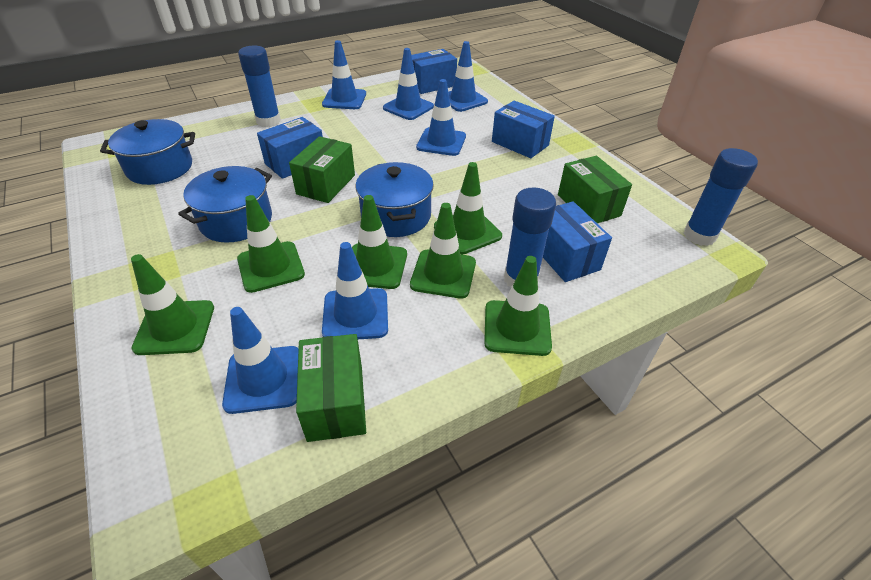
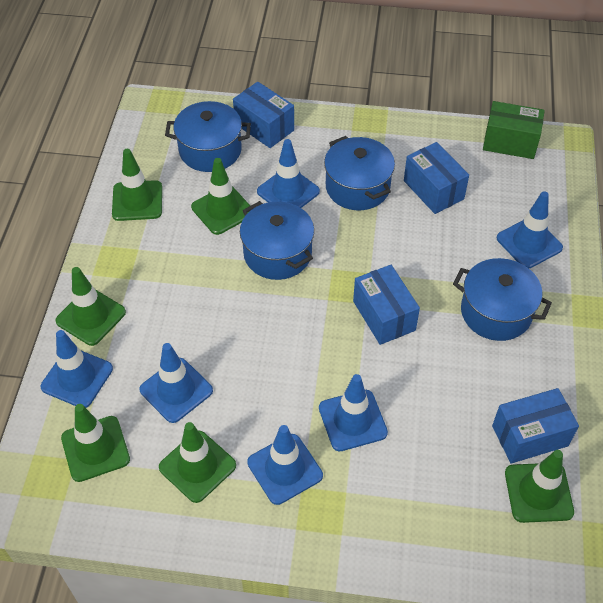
blue glue stick: [238,46,281,127] [504,187,556,287] [684,148,758,246] = 3 -> none = 0
blue pot: [100,119,195,185] [178,166,272,242] [356,162,434,237] = 3 -> [165,101,251,172] [240,201,314,280] [324,136,395,210] [453,258,552,341] = 4
green box: [289,136,355,203] [296,334,366,442] [558,156,632,223] = 3 -> [483,101,545,159] = 1

